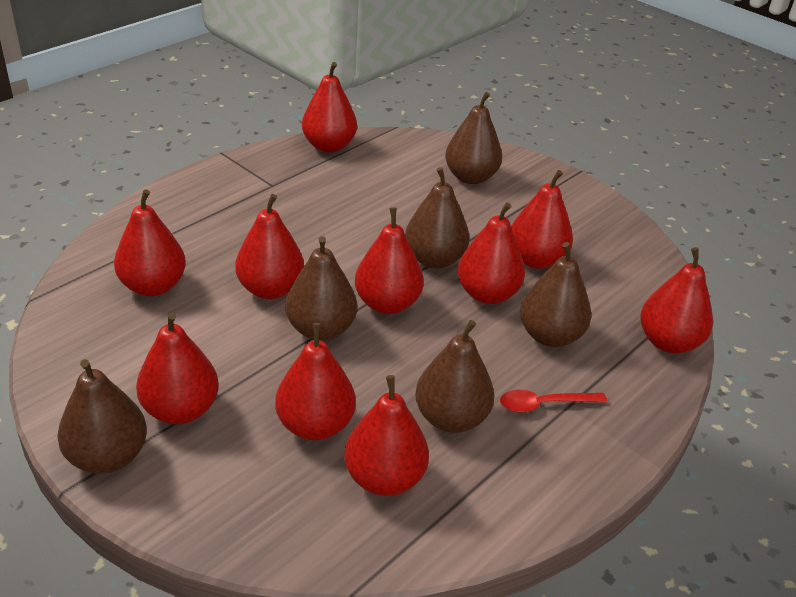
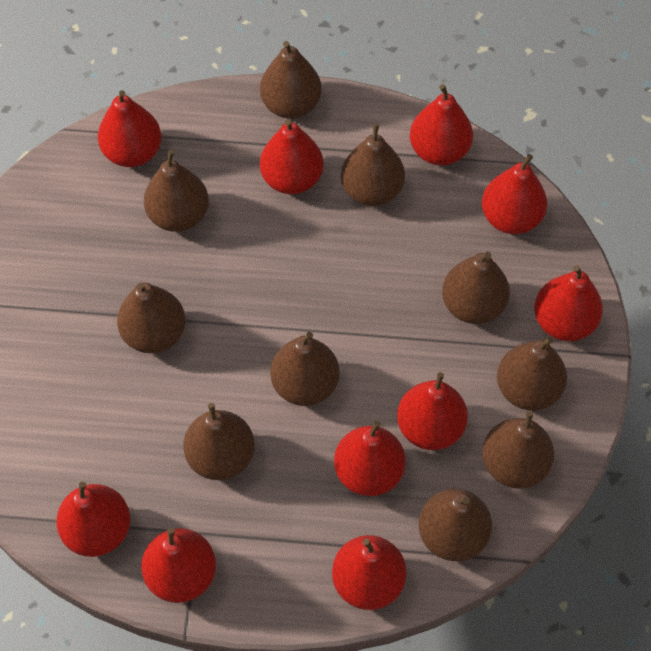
brown pear: [57,359,147,474] [285,236,357,341] [405,167,469,268] [415,320,494,433] [445,92,502,184] [520,242,591,347] = 6 -> [117,282,186,353] [144,150,209,232] [183,403,255,480] [260,41,322,119] [270,332,340,406] [341,123,405,206] [419,489,492,561] [442,252,510,324] [482,411,554,488] [497,337,567,411] = 10
red spoon: [500,390,607,412] = 1 -> none = 0

